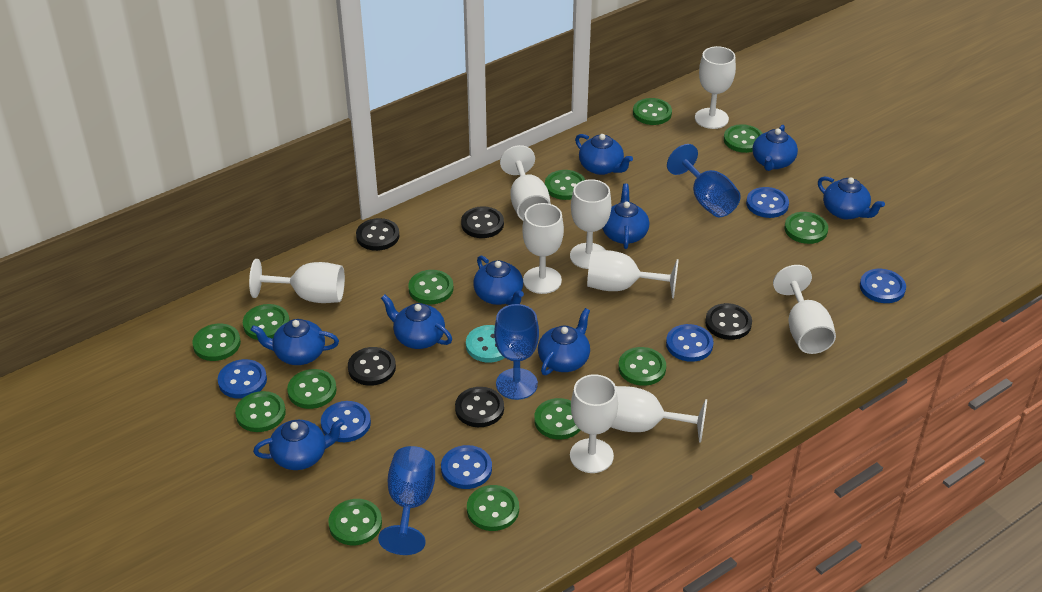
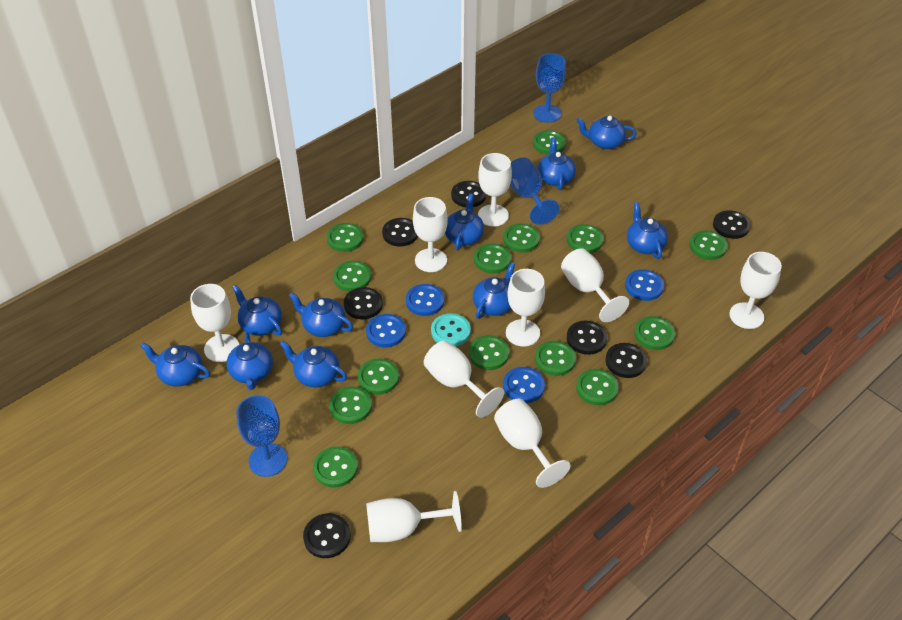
black button: [348,347,396,386] [356,218,400,251] [455,387,504,427] [461,206,504,238] [705,303,752,340] = 5 -> [303,513,351,558] [344,287,383,319] [382,218,418,246] [451,181,486,207] [567,321,607,355] [605,343,647,378] [713,210,751,239] = 7
blue button: [218,359,267,399] [321,401,371,442] [441,445,492,489] [666,324,714,362] [746,187,789,218] [860,269,906,303] = 6 -> [366,314,406,347] [406,284,444,316] [503,367,545,403] [625,269,664,301] = 4
blue teapot: [251,319,339,365] [253,419,345,470] [381,295,452,349] [473,256,524,305] [538,308,590,375] [575,134,633,175] [602,184,649,249] [752,125,798,171] [818,177,885,219] = 9 -> [140,342,210,387] [226,332,273,390] [232,285,282,336] [280,341,347,388] [289,292,353,337] [445,194,484,250] [473,262,515,319] [538,137,576,190] [576,116,637,149] [627,202,668,259] = 10
green button: [192,324,241,361] [235,391,286,432] [243,304,290,340] [287,369,337,409] [328,499,382,545] [408,270,453,305] [467,485,519,531] [534,398,580,439] [545,170,585,200] [618,347,666,386] [633,98,672,125] [724,124,763,153] [784,212,828,244] = 13 -> [313,446,358,488] [327,223,364,252] [329,386,372,424] [333,261,371,291] [358,359,399,395] [469,335,509,370] [474,243,511,274] [503,224,540,253] [533,130,566,155] [535,341,576,376] [567,224,604,253] [576,369,619,405] [634,316,675,350] [689,230,728,260] = 14

